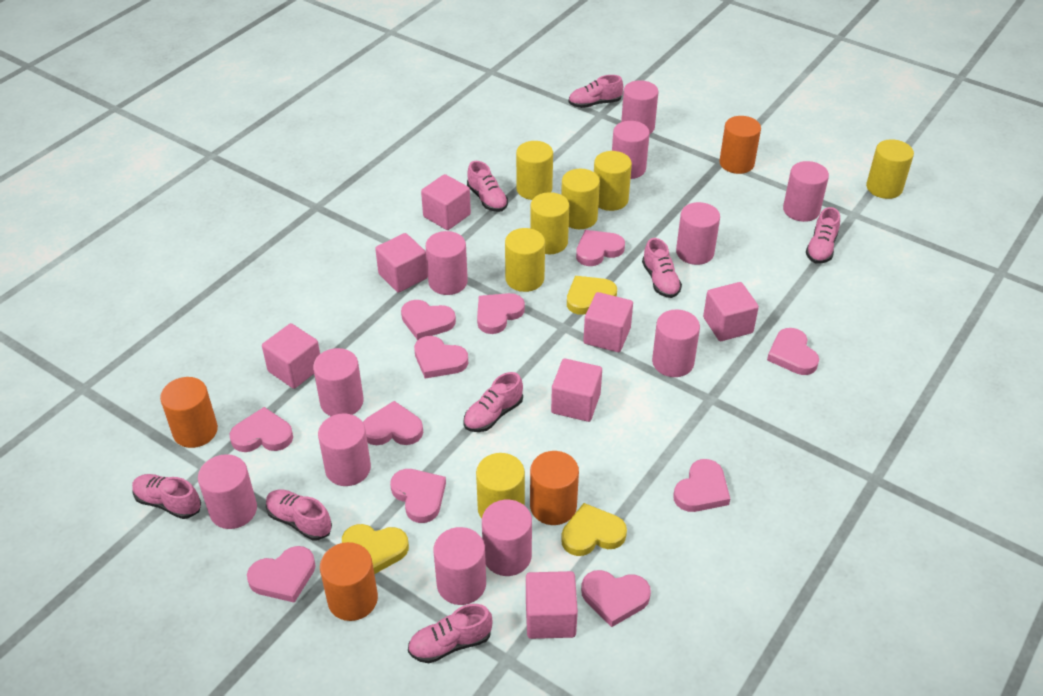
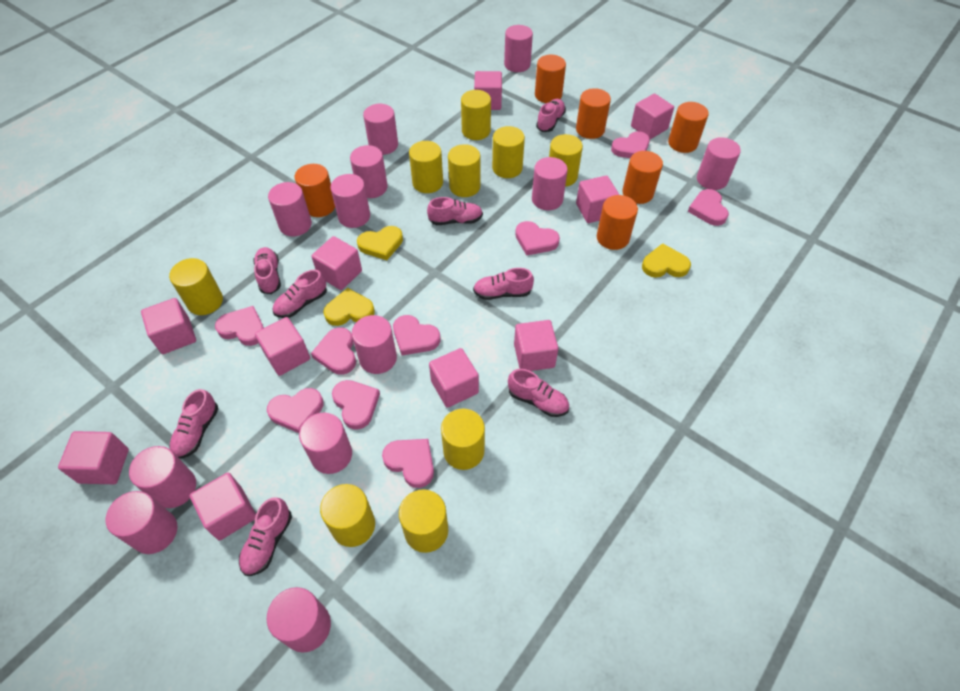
orange cylinder: [160,377,218,448] [320,542,378,621] [530,451,579,525] [719,116,761,174] = 4 -> [295,164,335,217] [535,55,566,103] [576,88,611,139] [597,195,638,250] [622,151,663,204] [668,102,709,153] = 6
pink cube: [262,323,320,389] [375,233,428,293] [421,174,471,230] [526,571,578,639] [551,359,602,422] [583,292,633,352] [703,282,759,341] = 7 -> [58,431,129,484] [141,298,196,354] [190,473,256,541] [255,317,310,376] [311,236,362,290] [429,348,479,408] [474,71,502,110] [514,320,558,371] [576,176,619,223] [631,94,674,139] = 10
pink cylinder: [198,454,257,529] [313,348,364,416] [318,414,371,486] [426,231,468,295] [434,527,486,605] [482,500,532,576] [612,121,650,179] [621,80,658,134] [652,309,700,377] [676,202,720,265] [783,161,829,222] = 11 -> [106,491,178,554] [129,446,196,508] [266,587,331,653] [268,182,312,237] [299,413,352,474] [331,174,370,228] [350,145,387,198] [352,315,397,374] [363,104,398,155] [504,25,533,72] [532,157,568,210] [697,137,741,190] = 12
pink heart: [230,407,293,452] [247,546,315,603] [363,401,423,445] [390,469,446,523] [401,300,456,340] [414,336,468,378] [477,293,525,334] [576,230,625,266] [581,570,651,627] [673,459,730,512] [767,328,819,375] = 11 -> [215,306,264,346] [267,388,324,433] [311,327,356,375] [332,380,380,430] [382,439,434,488] [393,315,440,356] [515,221,560,256] [611,131,650,158] [688,189,729,226] = 9
yellow cylinder: [476,453,525,518] [505,228,545,292] [516,141,553,200] [530,192,569,254] [561,169,600,229] [594,151,632,211] [866,139,914,199] = 7 -> [169,258,223,315] [320,484,375,547] [399,489,448,553] [409,141,443,193] [441,409,485,470] [448,144,480,197] [461,90,491,140] [492,126,525,178] [549,134,583,187] = 9

